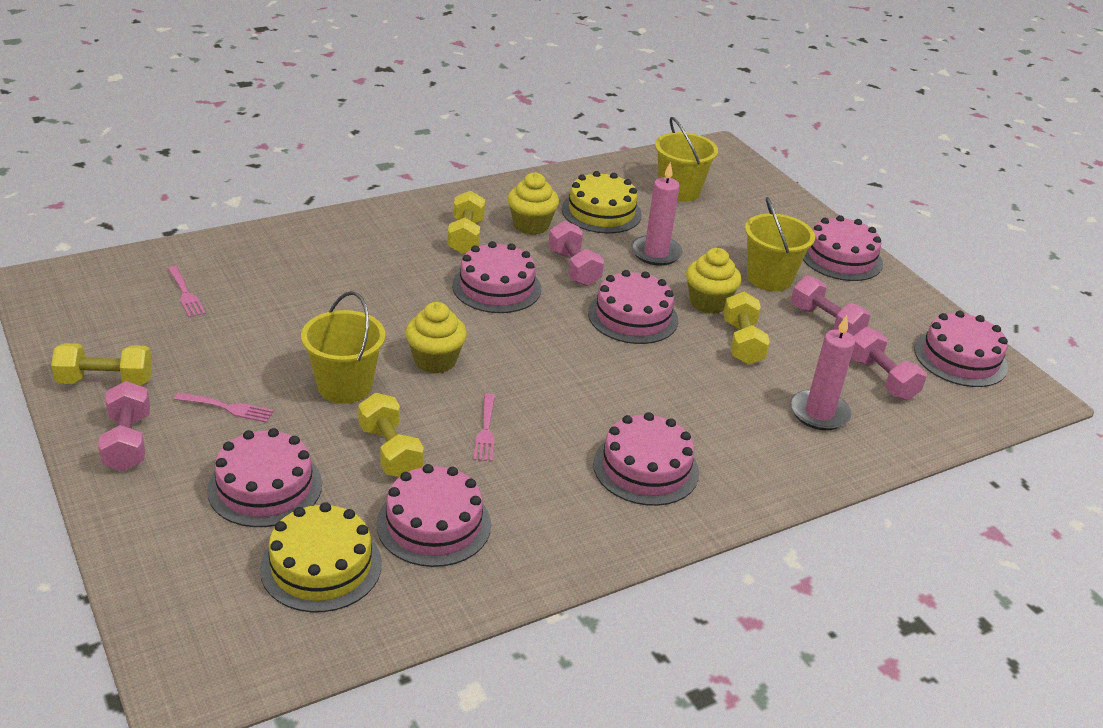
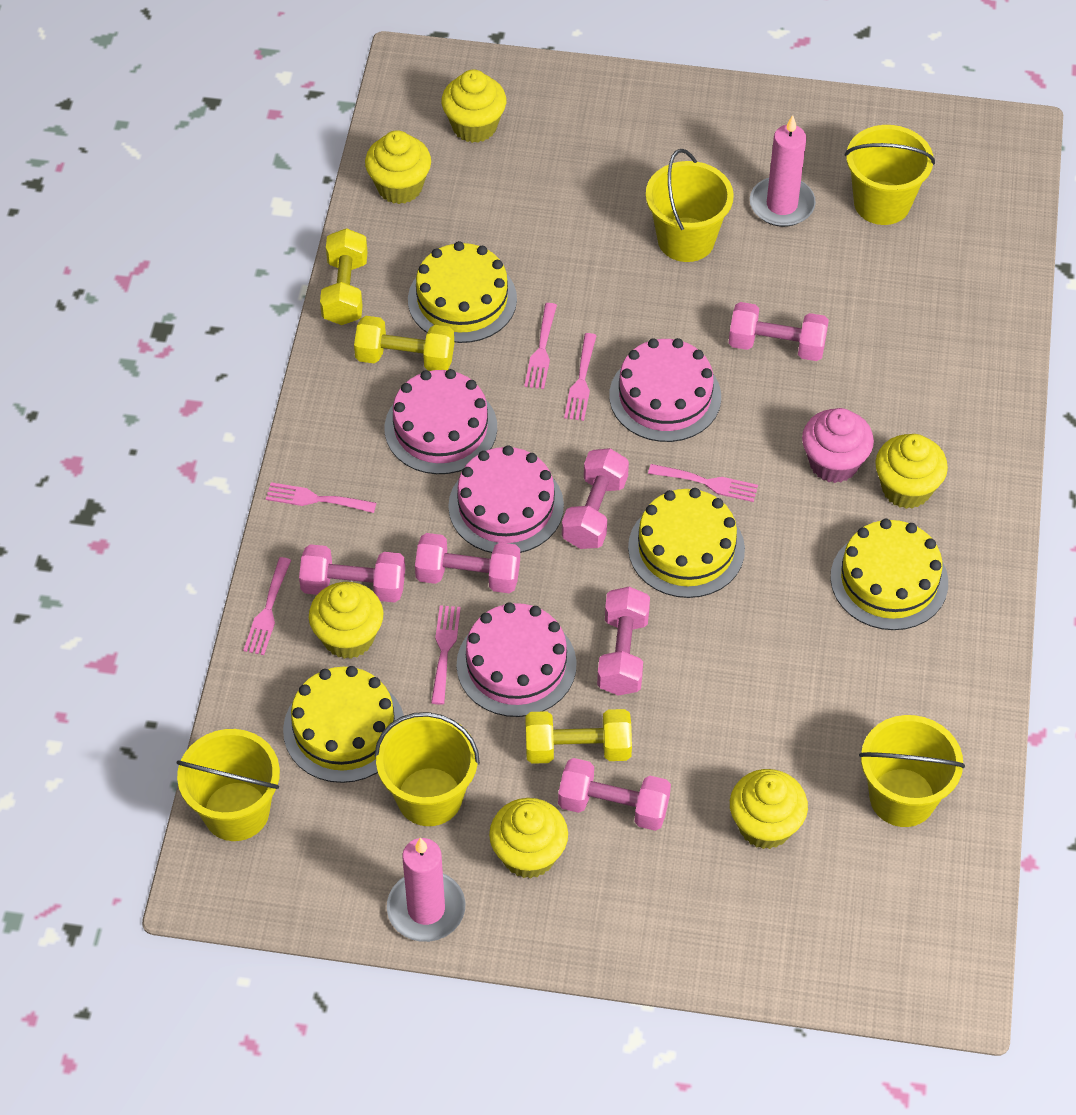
pink cake: [207,428,322,527] [376,464,491,567] [452,241,541,313] [588,270,678,344] [593,412,699,506] [803,215,883,281] [914,311,1008,387] = 7 -> [385,369,497,474] [448,445,564,553] [456,602,577,717] [609,338,721,442] = 4
pink cupcake: none = 0 -> [802,408,874,483] = 1
pink dumbbell: [98,381,150,471] [548,221,604,286] [791,276,871,336] [851,327,927,400] = 4 -> [299,544,405,603] [415,533,520,593] [558,758,671,831] [562,448,629,549] [597,587,650,696] [729,302,829,361] = 6
pink fork: [168,266,206,317] [174,392,274,423] [473,394,495,462] = 3 -> [244,557,291,655] [266,482,376,513] [431,605,461,705] [524,303,557,389] [564,333,597,421] [648,464,758,502] = 6
yellow bucket: [301,291,386,403] [655,117,718,202] [745,197,815,291] = 3 -> [177,729,280,841] [374,712,480,826] [646,149,734,262] [845,125,935,225] [859,715,965,827] = 5
yellow cake: [260,502,382,612] [562,171,642,234] = 2 -> [283,666,404,783] [408,241,517,343] [628,488,745,598] [830,519,948,630] = 4
yellow cupcake: [405,302,467,374] [508,172,559,235] [686,248,741,314] = 3 -> [309,582,383,659] [365,130,431,204] [441,70,506,143] [489,798,568,879] [730,769,808,849] [875,434,948,509] = 6
yellow dumbbell: [51,343,152,386] [358,393,424,477] [447,190,485,254] [723,292,770,365] = 4 -> [320,228,368,325] [354,316,454,371] [525,709,632,764] = 3

